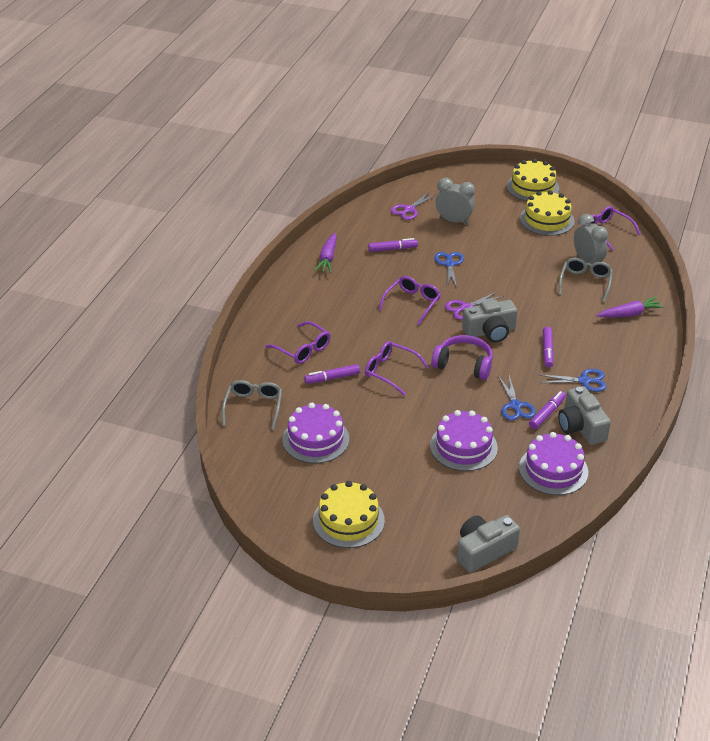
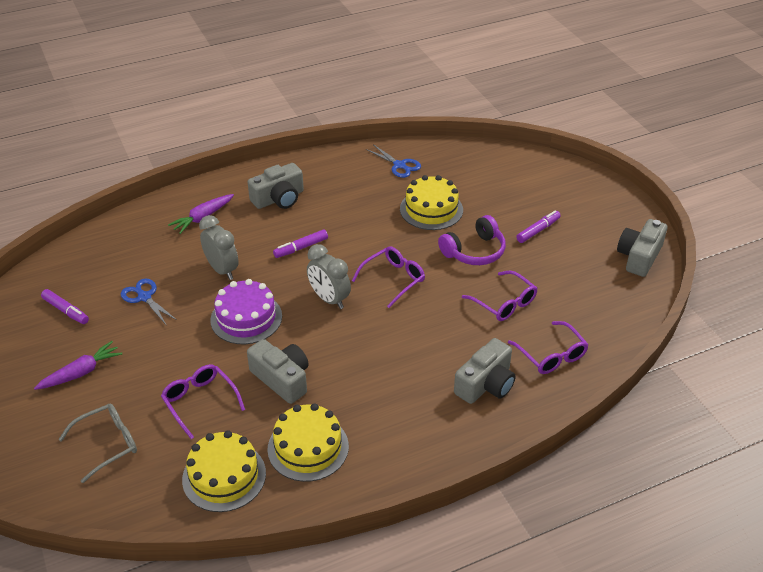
blue scissors: [434,252,464,287] [498,375,536,421] [540,369,606,392] = 3 -> [121,279,177,326] [366,144,421,178] = 2
grey camera: [457,515,520,573] [462,299,518,343] [558,386,611,445] = 3 -> [247,339,309,404] [248,163,304,209] [454,338,516,404] [617,219,667,277] = 4
grey glasses: [222,380,282,430] [559,258,613,302] = 2 -> [58,404,137,483] = 1
purple cake: [282,403,349,463] [430,410,498,471] [519,432,588,495] = 3 -> [210,279,282,344] = 1
purple marker: [304,364,360,384] [368,238,418,252] [529,391,566,429] [543,327,554,368] = 4 -> [41,289,89,324] [273,230,328,258] [516,210,561,243] = 3
purple scissors: [391,191,437,220] [445,291,504,320] = 2 -> none = 0

